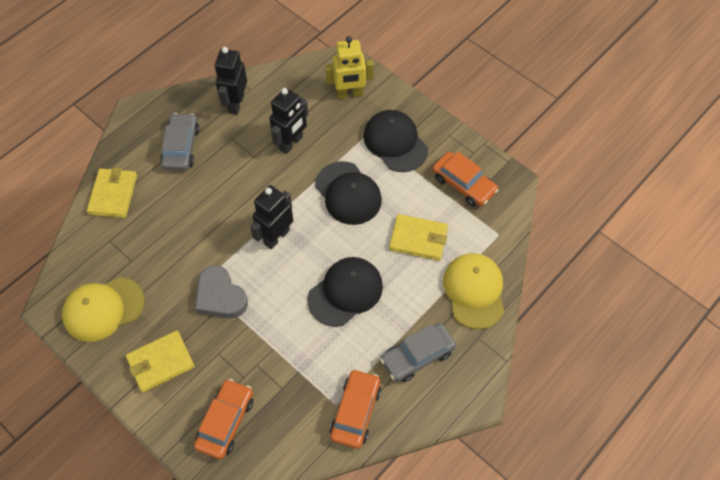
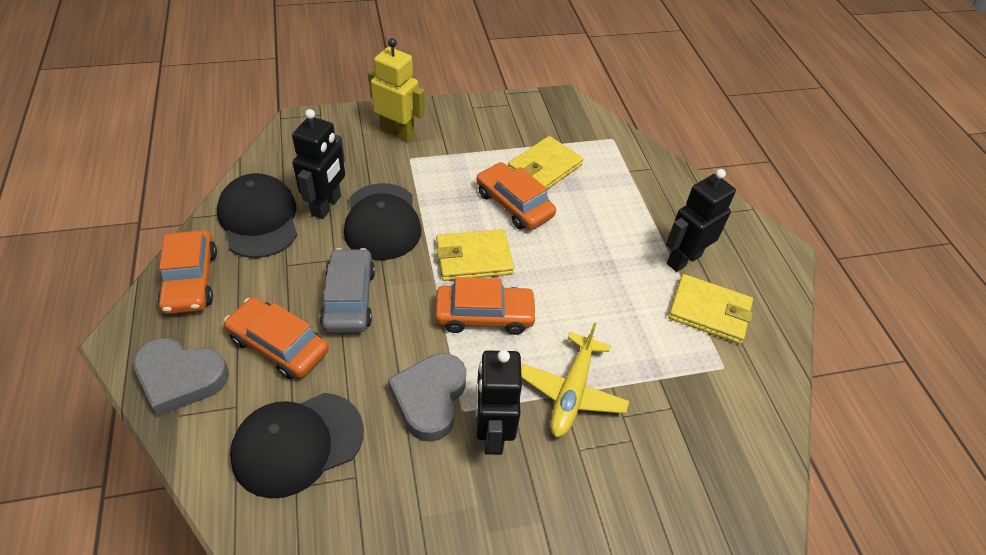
grey car: [160,113,200,171] [380,323,456,382] = 2 -> [320,248,375,333] = 1
grey heart: [195,265,248,318] = 1 -> [133,338,229,416] [388,353,466,442] = 2
orange car: [194,379,253,459] [330,369,381,449] [432,152,498,207] = 3 -> [157,230,217,314] [224,297,329,379] [435,277,537,335] [476,162,556,230] = 4
yellow cap: [62,277,145,342] [443,253,504,329] = 2 -> none = 0
yellow plane: none = 0 -> [521,322,629,438] = 1

